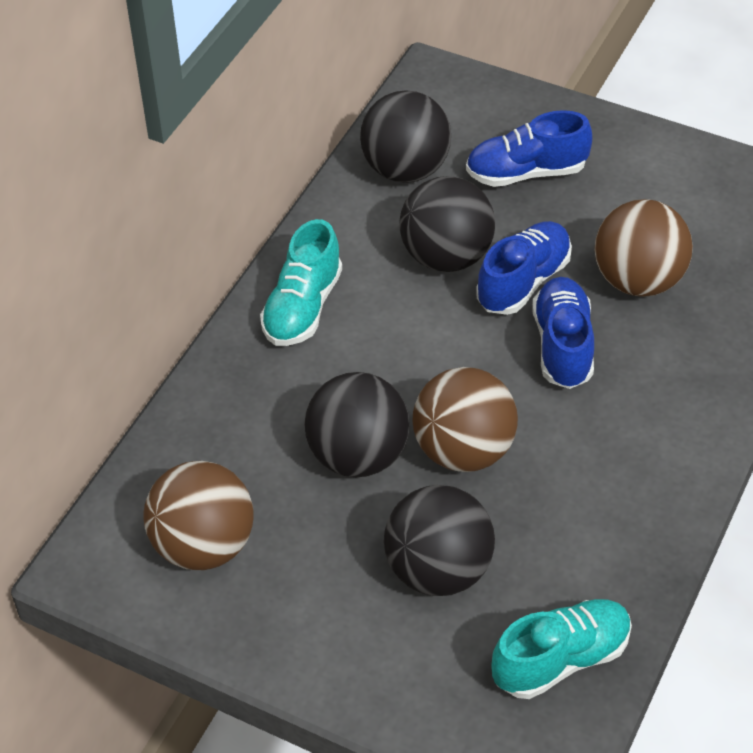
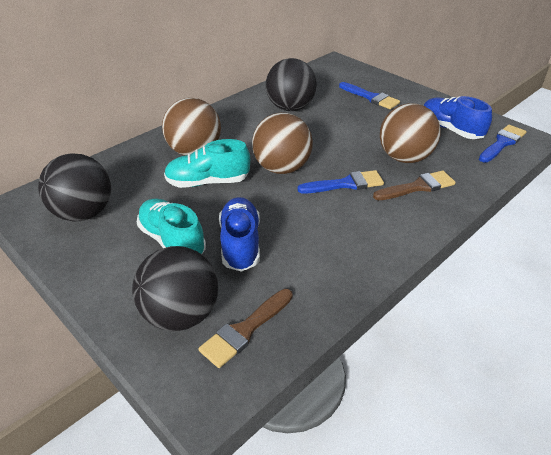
black ball: [304,372,410,477] [360,90,451,183] [384,485,495,596] [399,176,495,272] = 4 -> [38,153,111,222] [132,246,218,331] [266,58,317,111] = 3
blue brush: none = 0 -> [297,170,384,193] [339,82,400,109] [479,125,526,163] = 3
blue shoe: [466,110,592,187] [476,221,572,315] [532,277,594,389] = 3 -> [219,197,260,272] [423,96,492,139] = 2
brown brush: none = 0 -> [199,289,293,368] [373,170,456,200] = 2

